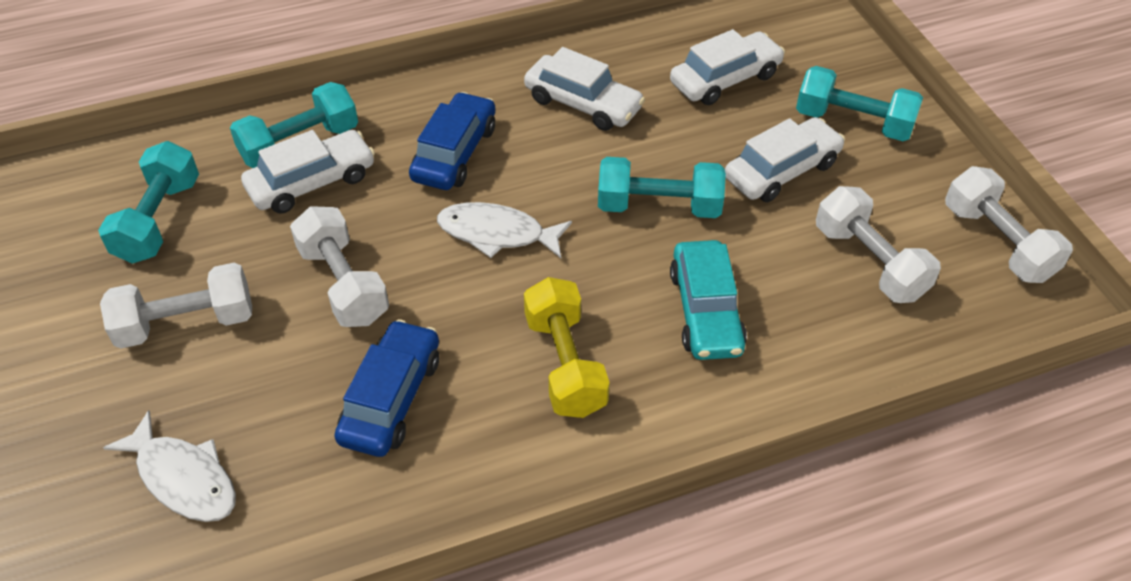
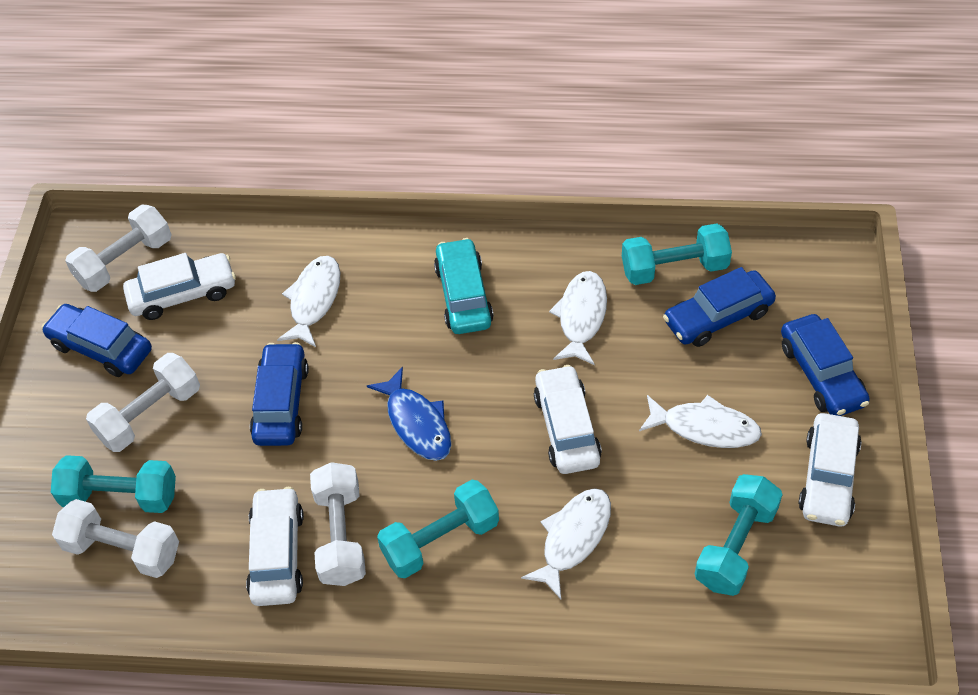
blue car: [334,319,439,457] [409,92,496,190] = 2 -> [41,304,152,377] [250,342,309,446] [663,267,776,347] [781,314,870,416] = 4
blue fish: none = 0 -> [367,366,451,461] = 1
white fish: [103,410,236,522] [437,202,572,258] = 2 -> [277,256,340,347] [521,488,611,599] [549,271,607,365] [639,395,762,448] = 4
yellow dumbbell: [524,277,610,418] = 1 -> none = 0

